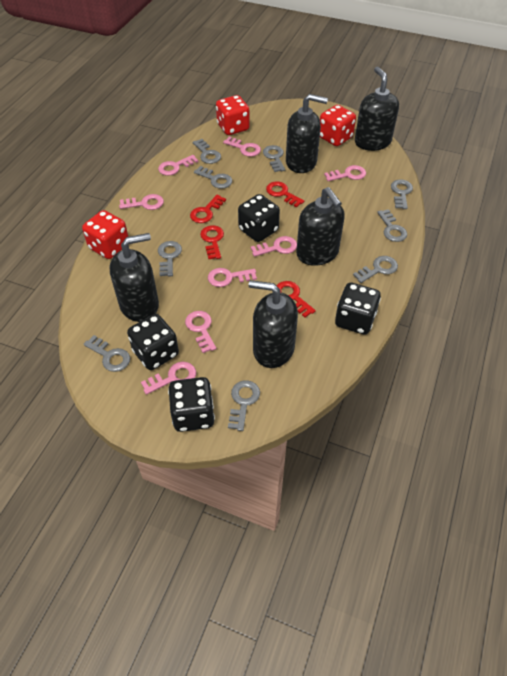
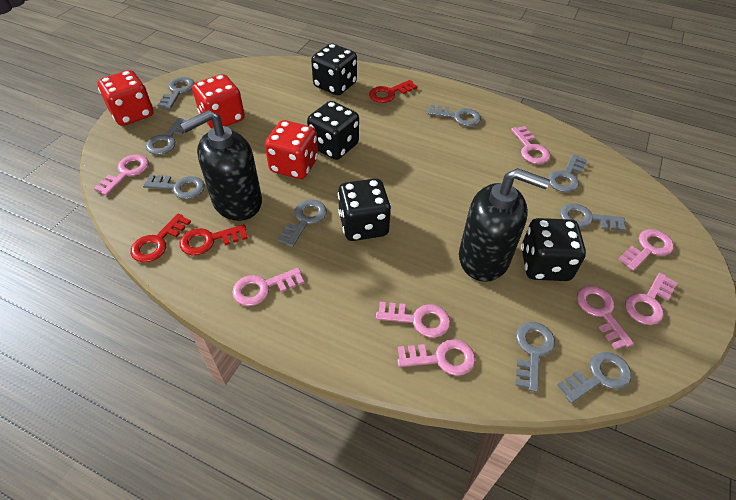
black soap dispenser: [109,233,159,322] [249,280,298,368] [286,94,328,173] [296,187,345,266] [355,67,399,151] = 5 -> [180,110,262,221] [459,168,550,282] = 2
red key: [190,195,226,223] [200,225,224,260] [266,181,304,208] [277,281,316,318] = 4 -> [131,214,191,262] [180,224,248,255] [369,80,417,103] = 3

